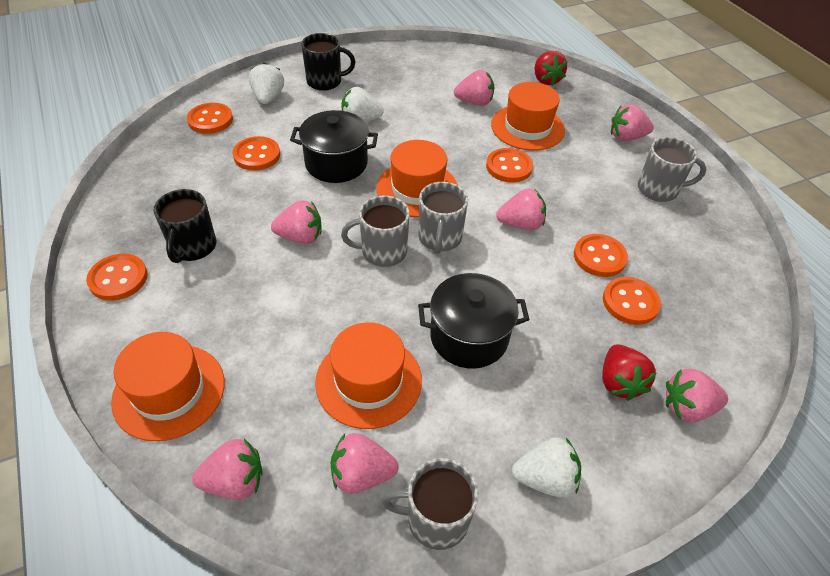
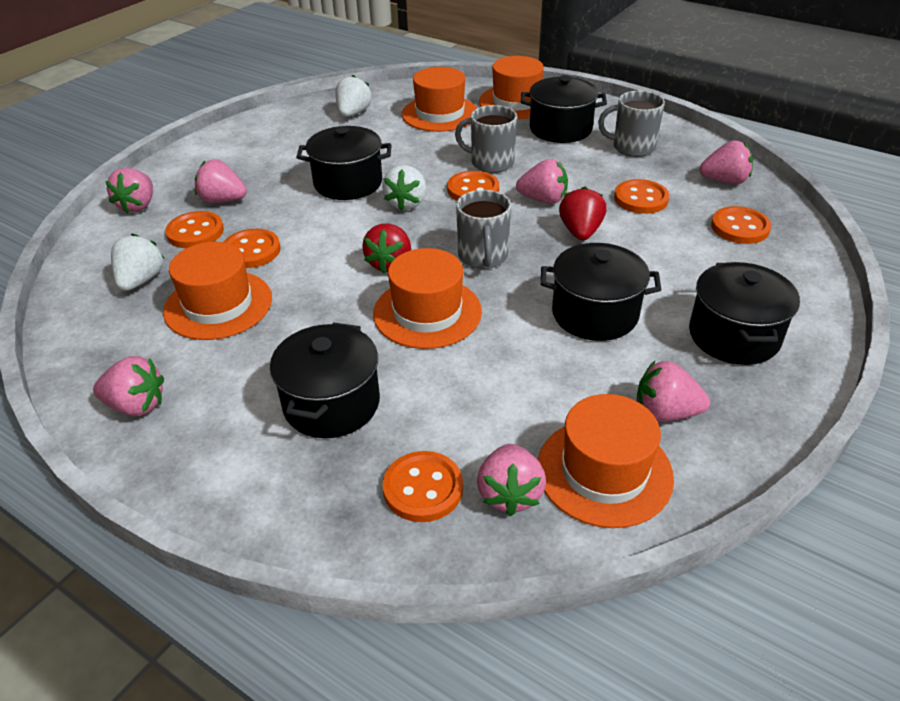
black mug: [154,189,216,263] [301,33,355,91] = 2 -> none = 0
black pot: [290,110,378,183] [418,273,529,369] = 2 -> [270,322,380,438] [296,126,392,200] [521,75,607,143] [541,243,662,341] [689,262,800,365] = 5
grey mug: [341,196,409,267] [381,458,479,550] [419,182,468,254] [638,137,706,202] = 4 -> [455,105,517,173] [456,190,511,269] [598,91,665,157] = 3
orange hat: [111,332,225,441] [315,323,422,429] [377,140,458,218] [491,82,565,151] = 4 -> [163,242,272,340] [373,248,482,349] [402,67,477,132] [479,56,544,119] [538,394,674,528] = 5

